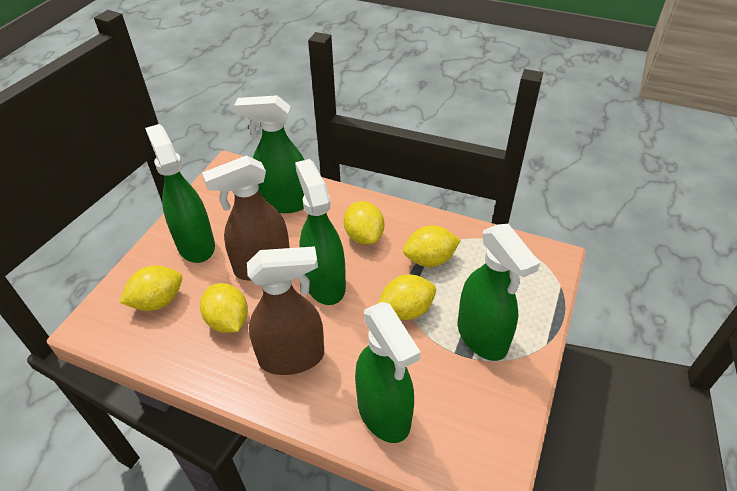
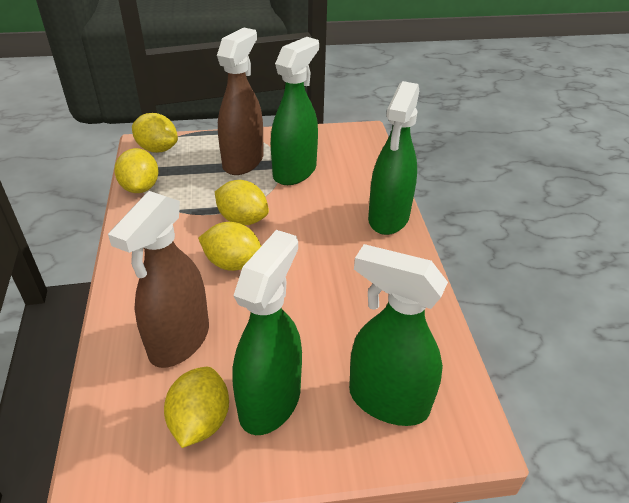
green spray bottle: [145,124,215,263] [234,95,304,213] [295,159,346,305] [355,302,421,443] [458,224,540,361] = 5 -> [232,230,302,435] [271,37,319,185] [349,244,448,426] [368,81,419,235] = 4

